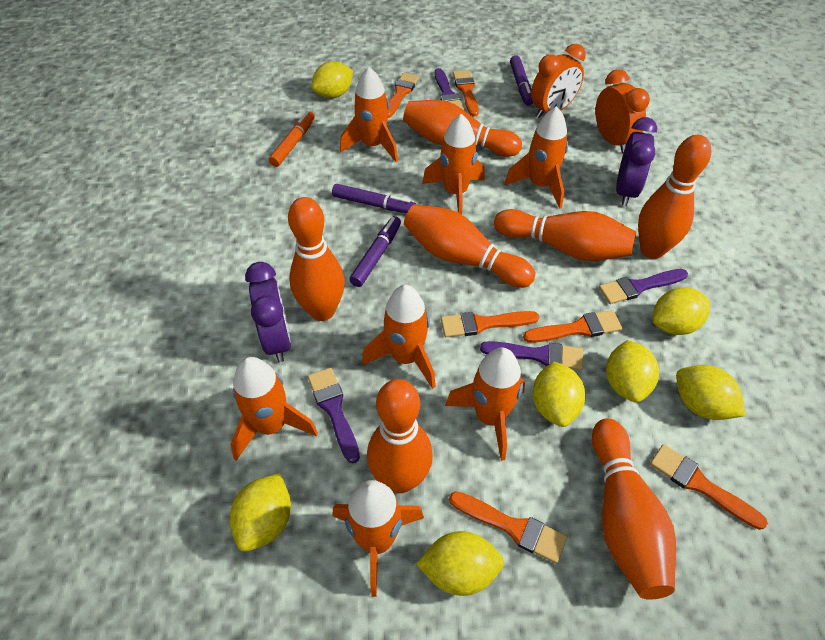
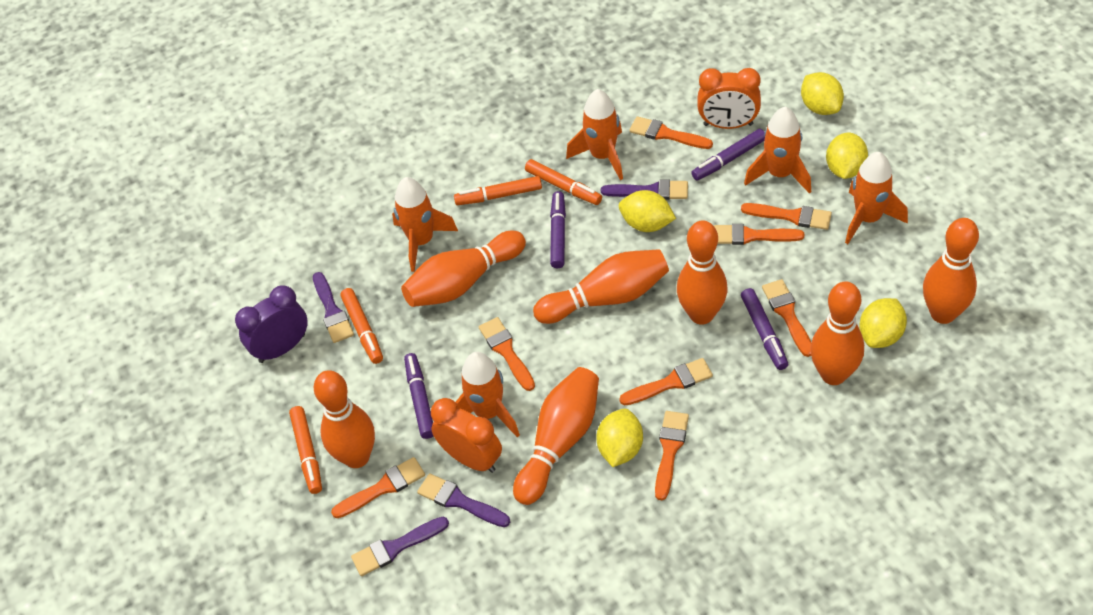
orange brush: [388,73,419,118] [441,311,539,337] [449,491,567,564] [453,70,479,116] [523,310,622,343] [650,444,768,530] = 6 -> [331,457,425,518] [479,317,535,391] [619,358,713,405] [629,116,713,149] [655,411,689,500] [714,224,804,245] [741,203,832,230] [762,279,811,357] = 8
orange marker: [269,111,315,167] = 1 -> [289,406,322,494] [340,288,383,364] [454,176,542,205] [525,159,602,205] = 4
orange rocket: [230,357,318,461] [332,480,424,597] [340,67,398,162] [362,285,436,389] [422,114,485,215] [445,348,525,461] [504,106,568,209] = 7 -> [392,177,458,272] [456,352,520,437] [566,89,623,180] [744,107,811,194] [845,152,908,244] = 5
purple clock: [245,262,291,362] [616,117,657,206] = 2 -> [235,285,308,363] = 1
purple marker: [332,184,416,213] [350,216,401,287] [510,55,533,106] = 3 -> [404,353,433,439] [550,191,566,268] [691,129,765,180] [741,288,788,370] = 4
yellow lemon: [230,473,291,551] [311,61,353,98] [416,531,504,596] [532,361,585,427] [606,340,659,403] [653,287,710,335] [676,365,746,420] = 7 -> [596,409,643,467] [619,190,676,232] [801,72,844,115] [826,133,868,179] [859,298,907,348] = 5

